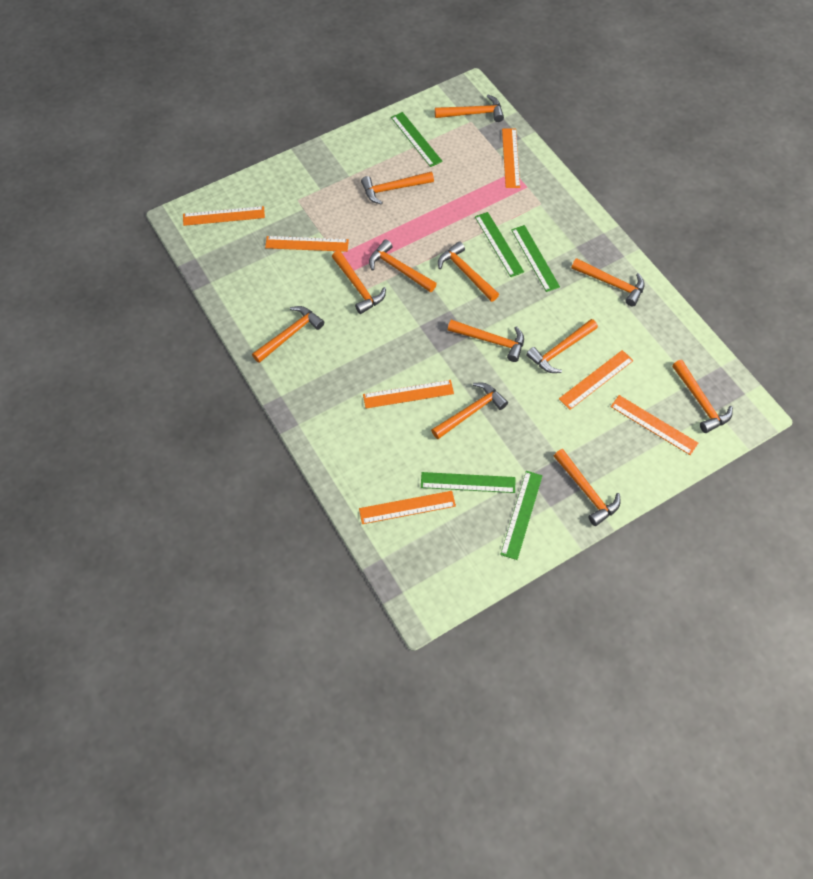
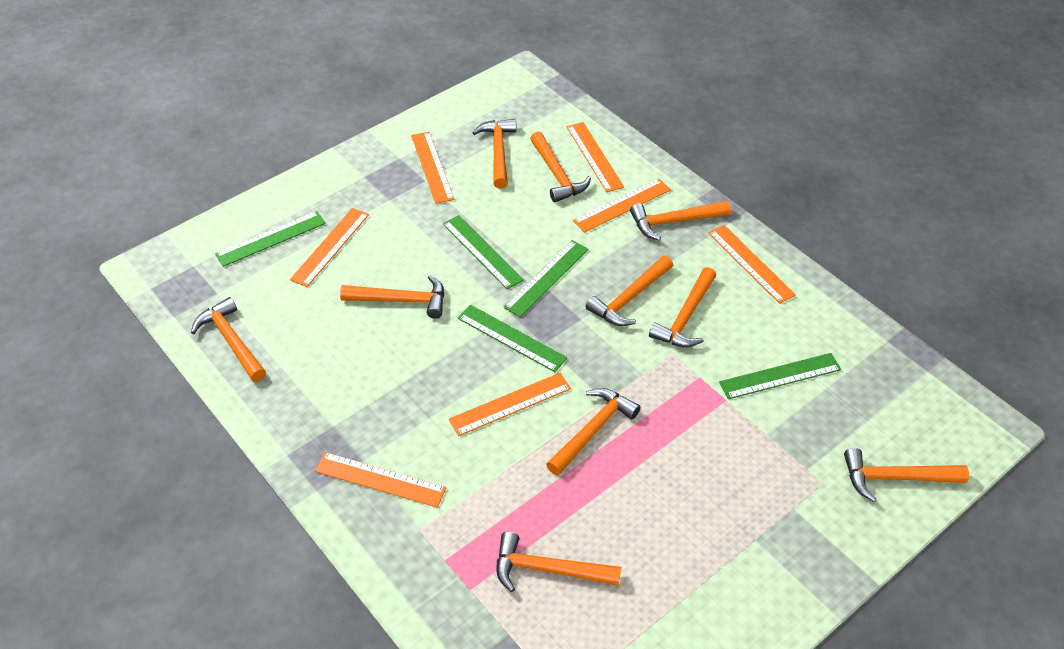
orange hammer: [252,306,324,363] [332,250,386,314] [361,172,434,205] [369,239,437,292] [431,383,508,439] [435,95,504,122] [438,241,499,302] [448,320,524,362] [526,319,598,373] [554,449,620,526] [571,258,645,306] [672,360,733,433] = 12 -> [191,297,266,382] [340,275,444,319] [472,119,516,188] [497,532,621,592] [530,131,591,202] [546,388,641,476] [586,255,673,326] [630,201,731,241] [649,267,716,347] [844,448,969,502] = 10

